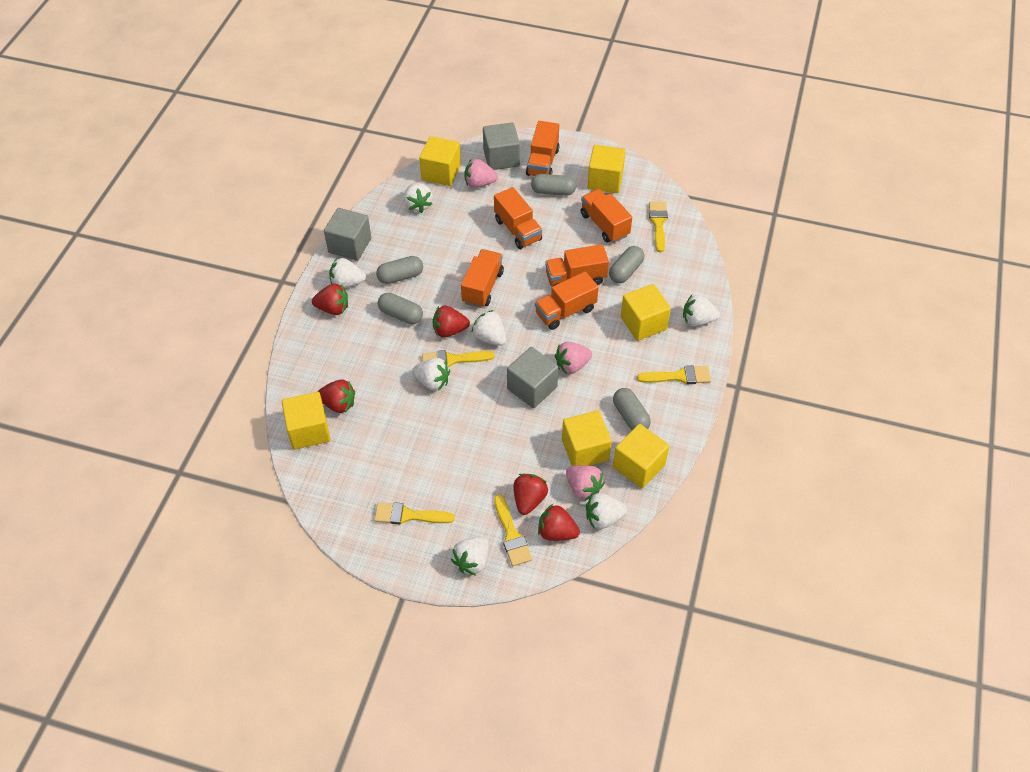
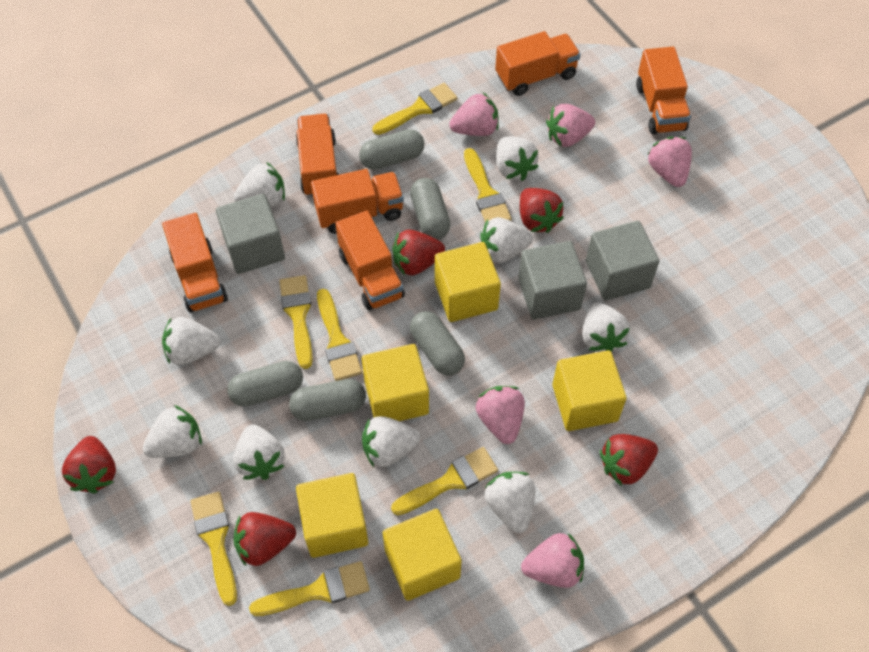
pink strawberry: [464,159,498,188] [555,342,592,374] [566,465,605,501] = 3 -> [449,93,499,136] [476,386,525,444] [521,533,584,588] [546,104,595,147] [647,137,692,187] = 5
white strawberry: [329,258,366,288] [404,183,433,213] [412,358,450,391] [451,537,489,576] [472,310,506,346] [586,493,627,529] [683,295,720,326] = 7 -> [143,405,202,458] [162,317,220,365] [233,425,285,480] [234,162,285,207] [362,416,421,467] [480,217,533,263] [484,472,535,533] [496,137,539,181] [582,303,630,352] = 9
yellow brush: [374,502,455,524] [422,350,494,367] [494,495,532,566] [637,365,711,384] [649,202,668,252] = 5 -> [190,491,237,606] [249,561,370,616] [279,275,313,369] [317,289,362,381] [372,83,457,135] [391,447,498,515] [464,148,512,223] = 7
yellow cube: [282,392,330,449] [419,136,461,186] [562,410,612,466] [587,145,626,193] [613,424,669,488] [621,284,671,341] = 6 -> [296,473,368,558] [362,344,429,421] [382,509,462,601] [435,242,501,322] [552,350,627,431] = 5

